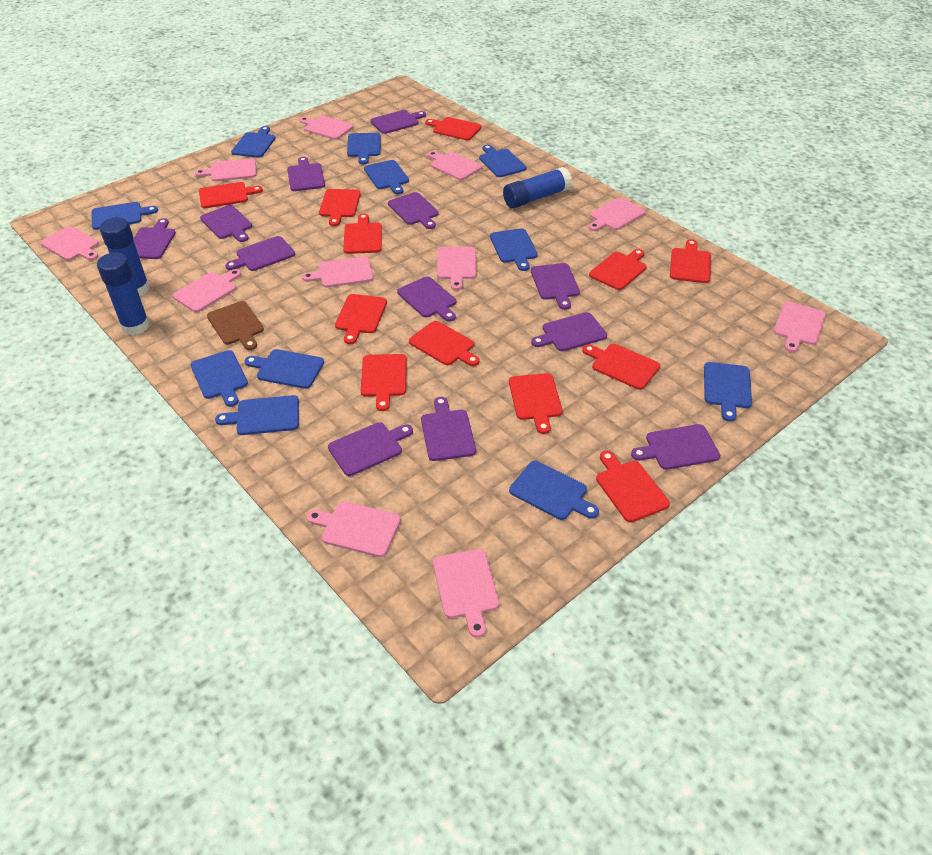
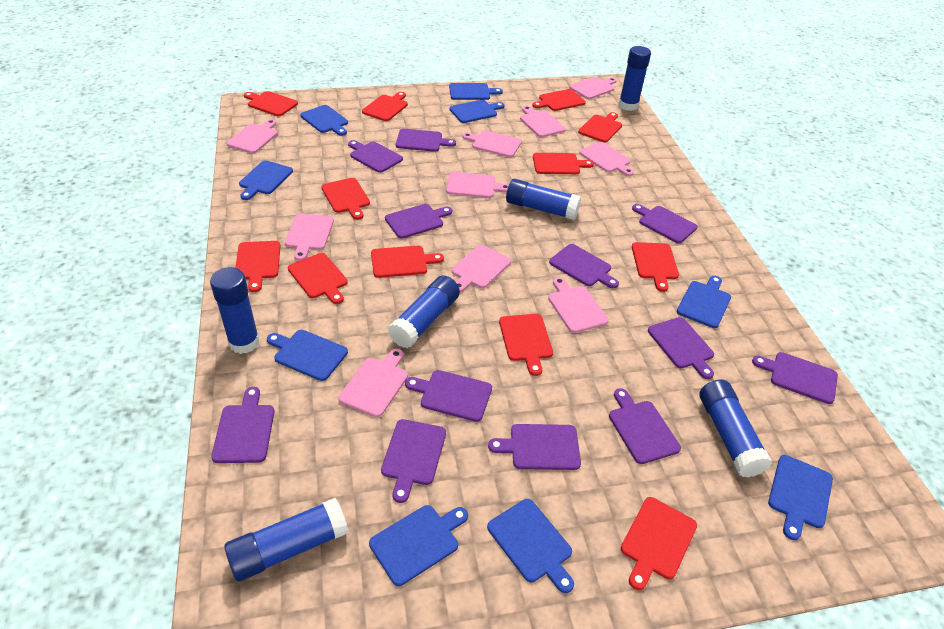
blue cutting board: [92,202,158,230] [190,350,248,407] [215,395,299,435] [231,126,276,158] [245,349,324,389] [347,133,381,164] [364,160,409,194] [479,145,527,177] [490,228,538,271] [509,461,599,520] [704,362,752,422] = 11 -> [239,160,293,200] [267,330,348,381] [300,105,348,136] [369,505,468,586] [449,83,503,100] [449,100,504,123] [487,499,574,593] [677,276,731,328] [768,455,833,540] = 9
blue glue stick: [97,253,150,335] [100,217,150,296] [503,167,572,208] = 3 -> [210,267,260,354] [224,498,349,582] [388,276,460,348] [506,179,581,220] [619,46,651,111] [699,379,772,477] = 6
brown cutting board: [207,301,264,350] = 1 -> none = 0
pink cutting board: [40,226,99,261] [173,269,242,312] [195,158,256,181] [300,116,353,140] [302,257,374,288] [307,501,401,557] [428,151,482,180] [433,549,499,638] [437,247,476,290] [588,198,645,231] [774,302,826,352] = 11 -> [226,119,278,153] [285,213,334,261] [338,349,408,417] [446,172,509,198] [452,245,511,292] [462,130,522,157] [520,106,566,137] [548,277,609,333] [569,77,617,99] [579,142,634,176] = 10

